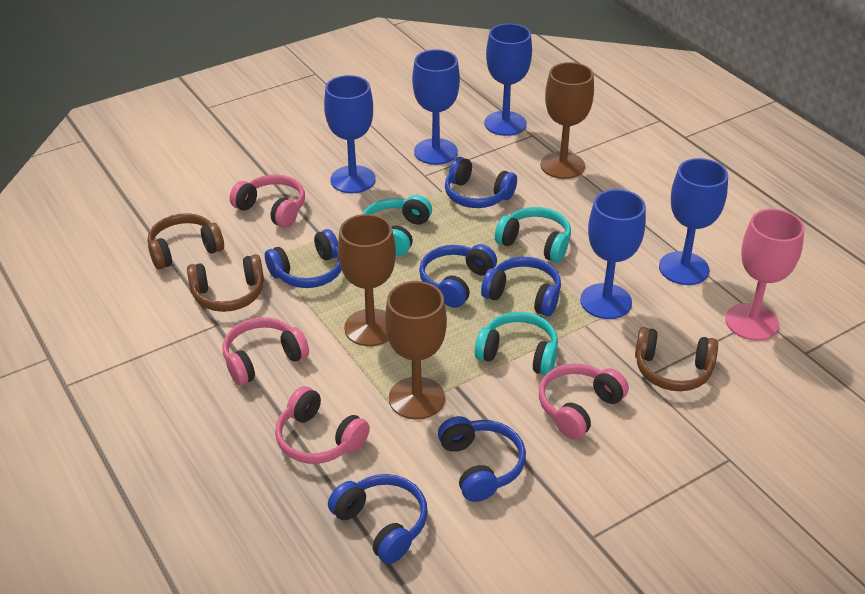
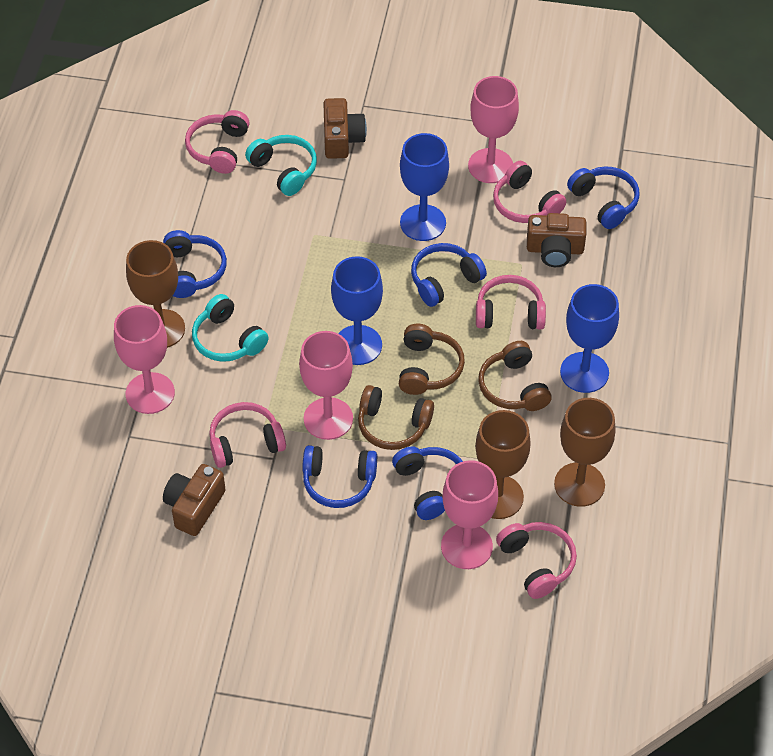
blue goblet: [324,75,376,193] [412,49,460,165] [484,23,532,136] [580,189,646,319] [659,158,728,285] = 5 -> [331,256,383,365] [400,133,449,241] [560,284,619,393] = 3
blue headphones: [265,229,342,288] [328,474,428,564] [419,244,497,308] [438,416,526,502] [445,157,517,208] [481,257,561,316] = 6 -> [163,230,227,298] [302,445,377,508] [392,446,463,520] [411,243,487,307] [567,167,639,229] = 5
brown camera: none = 0 -> [163,464,226,536] [323,98,367,159] [527,213,586,267] = 3
pink goblet: [725,209,805,341] = 1 -> [114,305,175,414] [299,331,353,440] [441,460,498,569] [468,76,519,183] = 4
pink headphones: [222,317,309,386] [230,175,305,228] [275,386,370,464] [539,363,629,439] = 4 -> [185,110,250,174] [209,402,286,468] [476,275,546,329] [493,161,566,223] [496,522,577,599] = 5
turquoise headphones: [363,195,432,256] [475,312,558,375] [495,207,571,263] = 3 -> [192,294,269,362] [245,135,317,196] = 2

